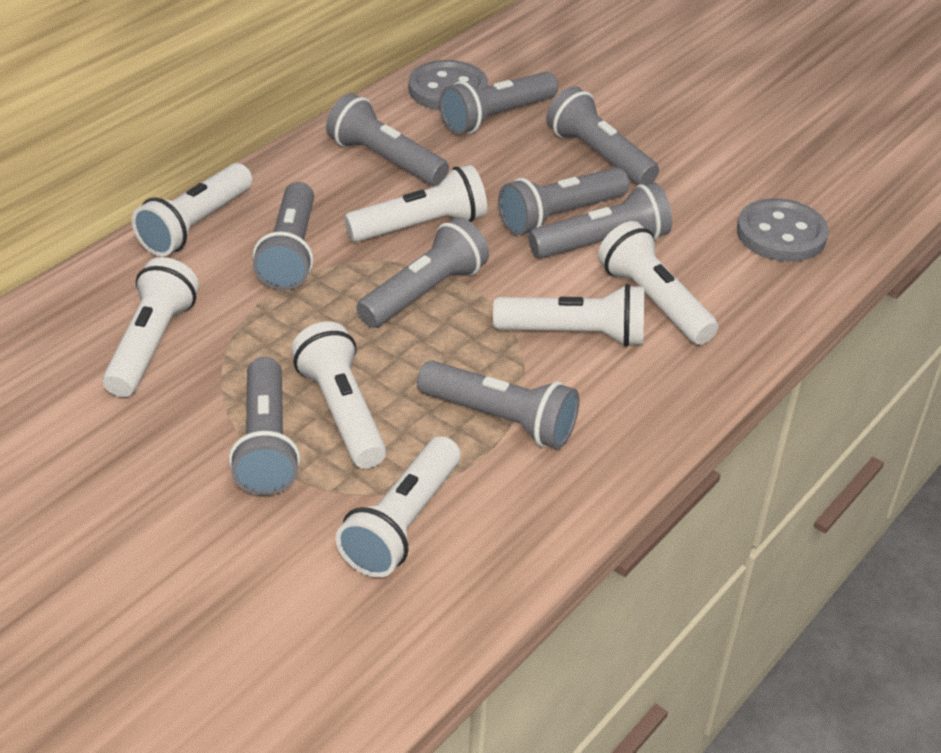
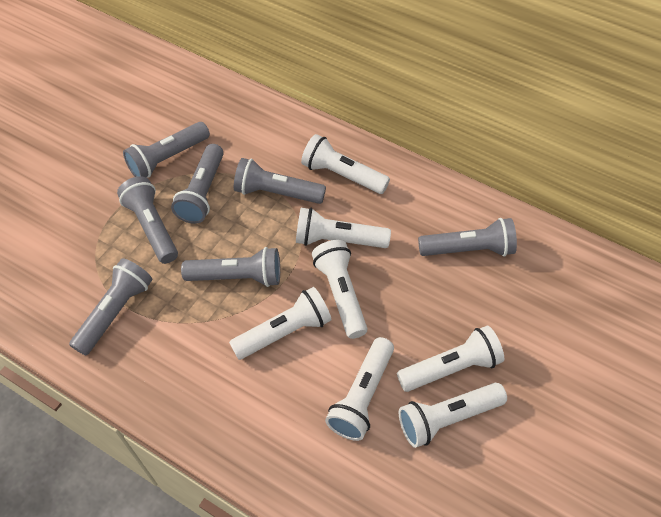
grey button: [409,60,488,111] [737,198,829,262] = 2 -> none = 0
grey flashlight: [229,357,300,496] [253,182,314,290] [326,93,449,186] [356,217,489,328] [417,360,579,449] [439,72,558,134] [498,167,629,235] [529,183,672,258] [546,86,659,185] = 9 -> [69,258,152,356] [117,176,178,264] [123,122,210,178] [171,144,224,224] [181,247,280,287] [234,158,326,204] [418,218,517,256] = 7

